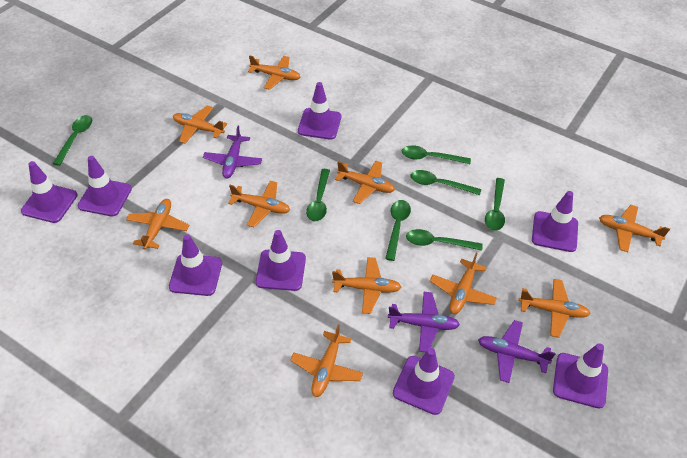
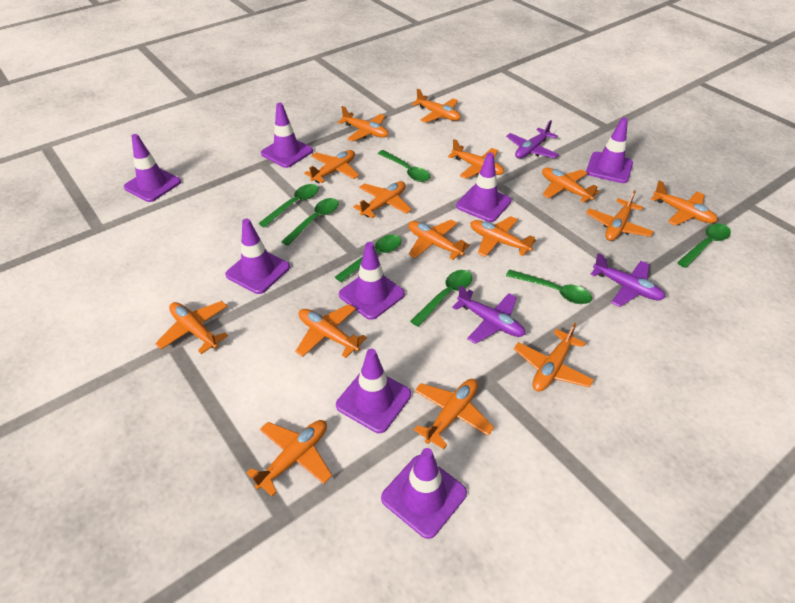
orange plane: [126,199,189,250] [173,105,227,144] [228,181,290,227] [248,55,300,90] [290,324,363,397] [332,257,401,314] [335,161,395,204] [430,253,497,314] [518,279,590,338] [599,205,670,252] = 10 -> [155,301,228,354] [246,420,332,496] [295,304,367,358] [304,150,359,183] [337,106,389,142] [353,181,412,218] [408,220,470,260] [412,88,461,123] [414,379,494,449] [448,139,504,179] [470,216,536,257] [514,323,594,392] [542,167,599,203] [586,190,653,241] [651,181,717,226] = 15

